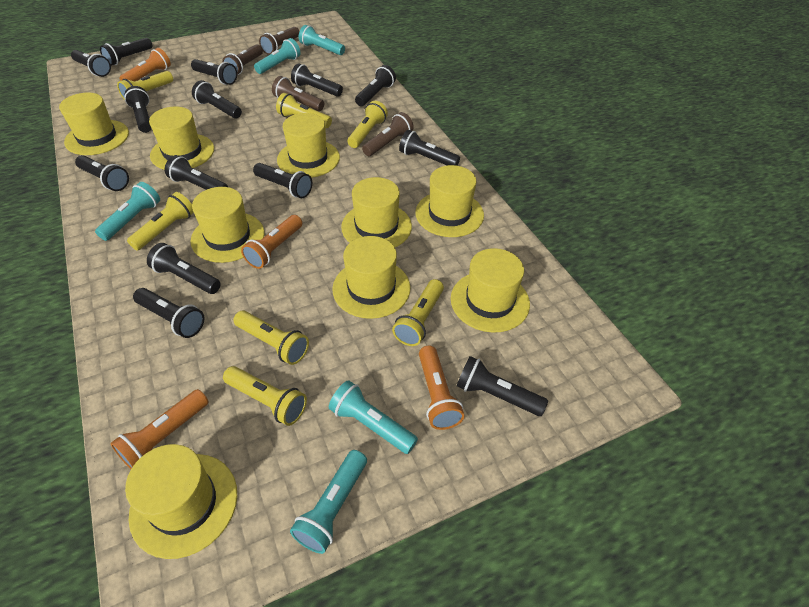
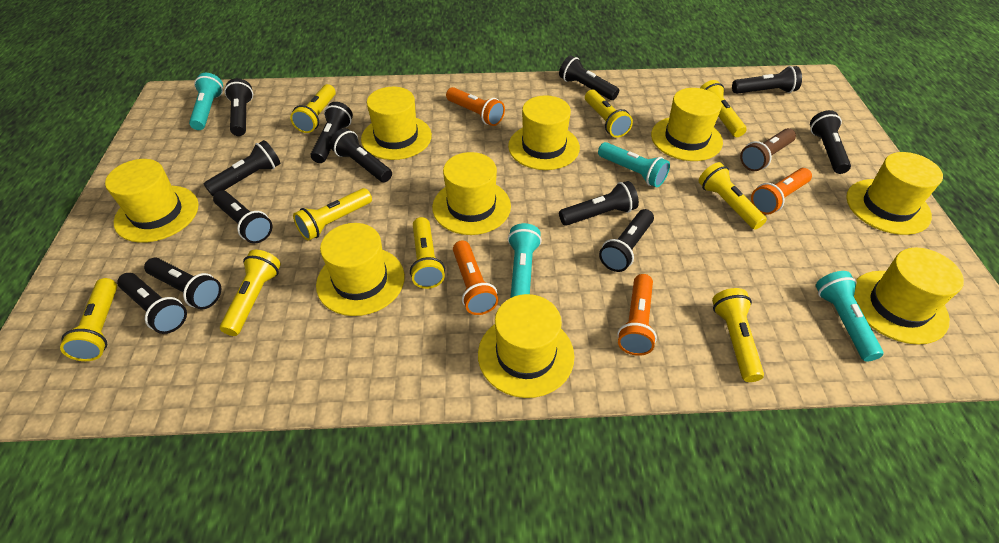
black flashlight: [71,50,111,77] [75,155,129,191] [100,38,153,66] [124,86,151,133] [133,288,204,338] [147,243,221,294] [165,155,228,190] [191,59,237,85] [192,80,242,119] [253,163,312,198] [291,63,343,97] [355,65,396,106] [399,130,460,166] [457,356,548,416] = 14 -> [117,273,187,334] [144,258,221,309] [204,140,280,196] [213,190,272,243] [224,78,253,136] [311,102,353,163] [330,128,392,182] [559,55,619,100] [559,181,639,226] [599,209,654,272] [732,66,802,94] [810,110,851,174] = 12
brown flashlight: [222,44,263,75] [259,27,299,55] [272,76,324,111] [362,112,414,156] = 4 -> [740,128,796,171] = 1
turquoise flashlight: [95,182,160,241] [254,38,301,74] [290,450,367,554] [299,25,345,55] [329,380,418,454] = 5 -> [189,73,223,130] [508,223,542,298] [598,142,670,187] [816,271,883,361] = 4
yellow flashlight: [117,71,173,100] [127,192,194,250] [223,366,307,426] [233,310,309,365] [276,93,332,128] [347,101,388,148] [392,279,444,346] = 7 -> [60,278,117,361] [220,250,281,336] [290,84,336,133] [293,188,372,241] [410,217,445,289] [585,90,633,138] [699,162,767,230] [700,80,747,137] [712,288,764,382] = 9

